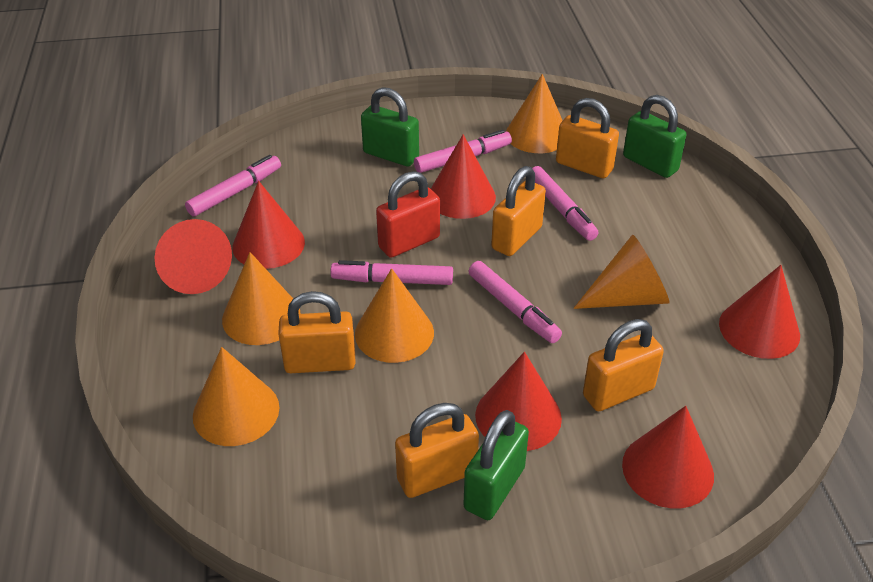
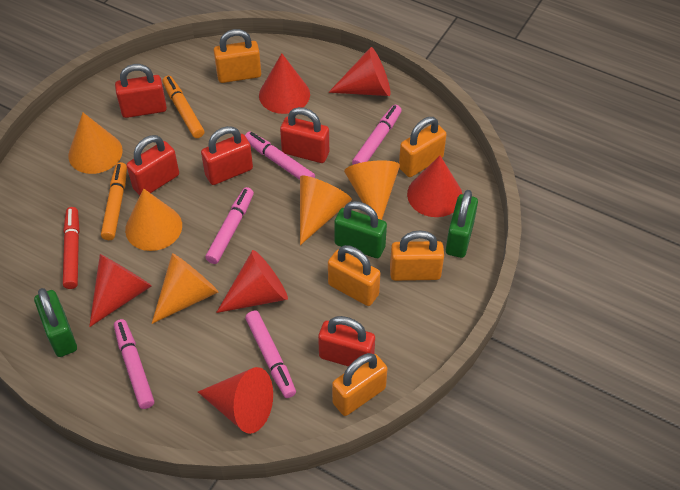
orange marker: none = 0 -> [101,162,127,240] [163,76,204,138] = 2
red marker: none = 0 -> [63,207,80,289] = 1
red padlock: [376,171,440,258] = 1 -> [115,64,167,118] [127,135,179,195] [201,126,253,185] [280,107,329,163] [318,316,375,367] = 5

